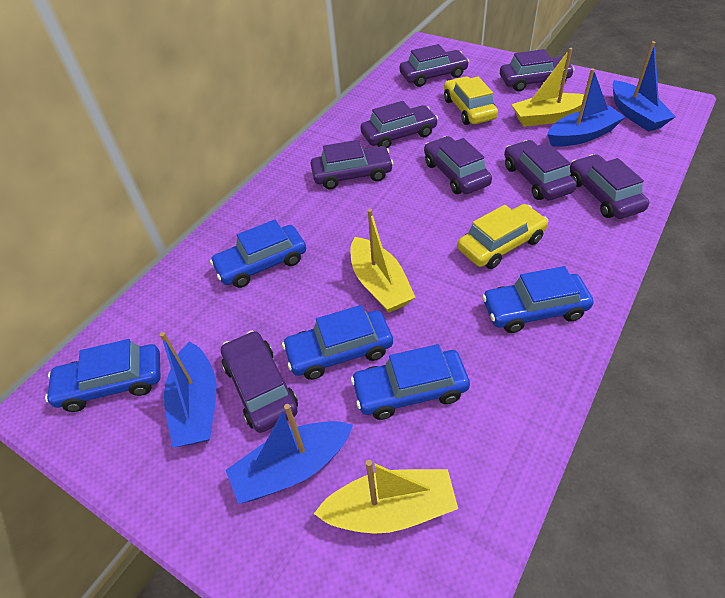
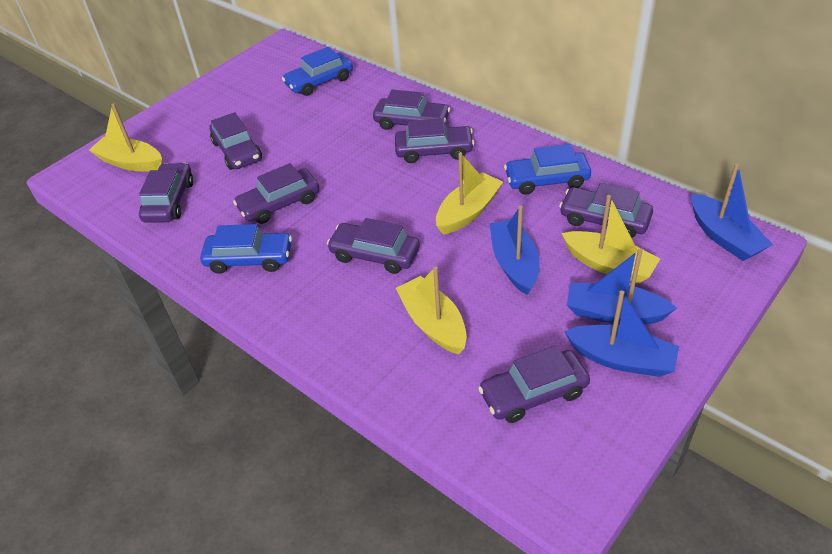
blue car: [45,339,160,412] [210,219,306,288] [282,305,393,380] [351,344,470,420] [482,266,593,333] = 5 -> [200,224,292,274] [282,47,353,96] [504,144,591,195] = 3
yellow boat: [314,460,458,534] [350,209,416,313] [511,48,584,127] = 3 -> [89,103,162,172] [396,266,467,354] [436,153,503,235] [561,195,660,283] = 4
yellow car: [444,76,498,125] [457,204,548,269] = 2 -> none = 0

